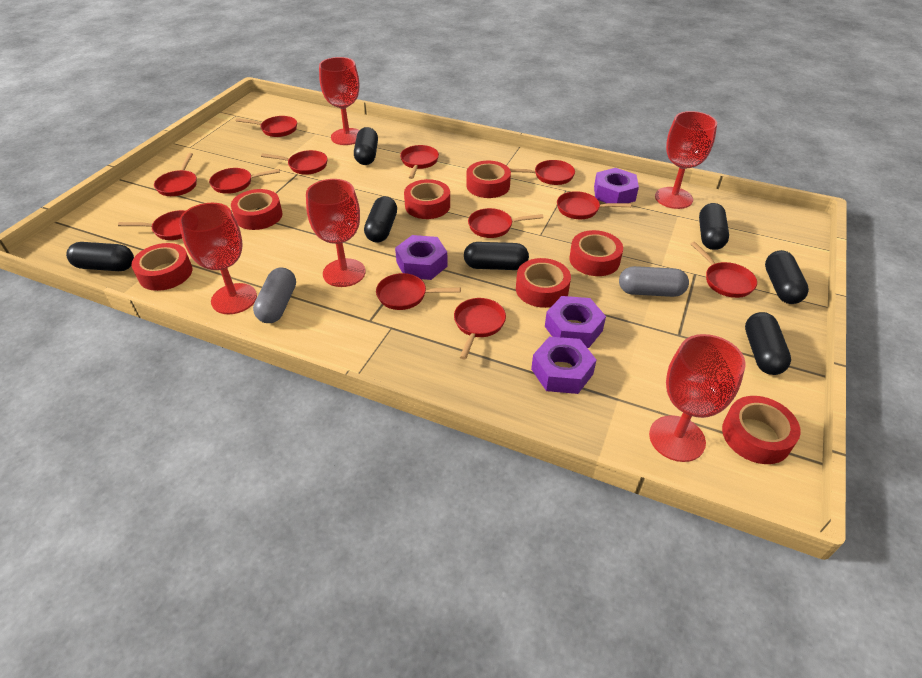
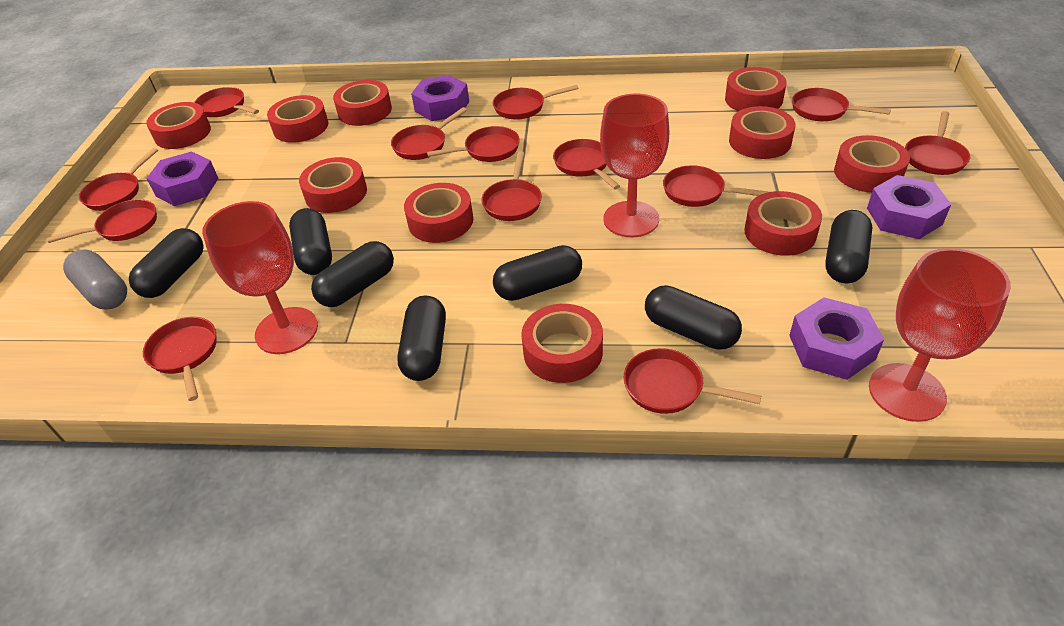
grey capsule: [253,267,296,323] [619,266,689,297] = 2 -> [63,249,127,309] = 1
red goblet: [179,203,257,314] [306,179,366,287] [319,57,359,145] [649,334,746,462] [655,111,717,209] = 5 -> [202,201,318,354] [600,94,669,237] [869,248,1011,422] = 3
red pan: [118,210,185,240] [154,153,197,196] [209,168,280,194] [236,116,297,137] [261,150,328,175] [376,273,461,310] [400,145,439,179] [454,298,506,359] [468,208,543,238] [510,160,575,185] [557,191,631,219] [691,242,757,298] = 12 -> [47,199,157,243] [79,148,158,211] [143,317,217,401] [194,87,259,117] [391,107,467,160] [427,126,520,162] [482,151,542,221] [493,85,578,120] [553,139,620,189] [624,348,761,414] [663,165,769,207] [792,88,891,121] [905,111,970,175] = 13
red tape: [132,243,192,291] [231,189,282,230] [404,179,450,219] [466,161,511,198] [516,258,571,308] [569,230,623,276] [722,396,801,464] = 7 -> [146,102,211,149] [267,95,329,143] [299,157,367,213] [333,80,392,126] [404,183,473,243] [521,304,603,383] [725,67,787,111] [729,106,796,159] [744,191,822,256] [834,135,910,193] = 10

